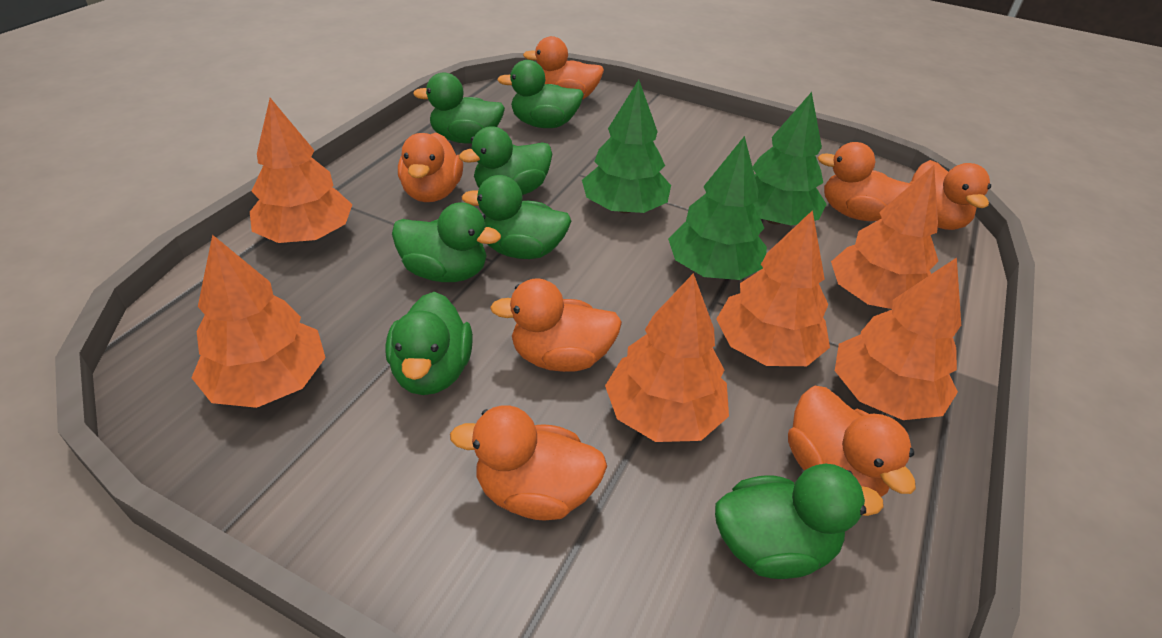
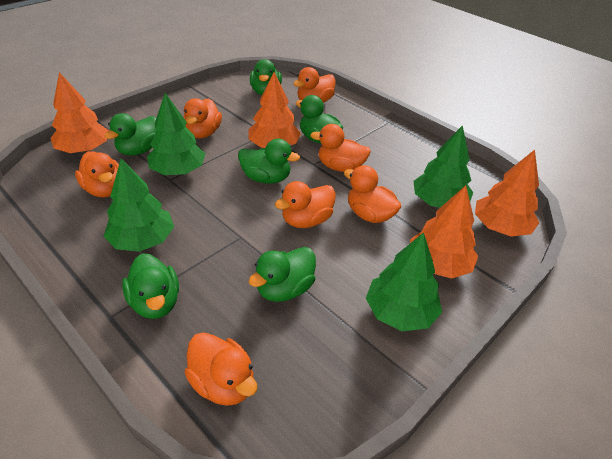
green duck: [386,292,473,395] [392,202,501,282] [413,73,505,143] [459,126,552,195] [462,175,571,259] [497,60,584,128] [715,464,884,579] = 7 -> [104,113,157,156] [122,253,179,319] [238,139,300,184] [248,247,316,302] [250,59,282,95] [296,95,343,144] = 6
green tree: [582,80,671,213] [668,136,767,280] [753,92,827,226] = 3 -> [104,159,174,252] [147,93,205,175] [366,232,442,331] [413,125,473,208] = 4
orange tree: [192,235,326,408] [250,98,353,243] [605,273,729,442] [716,210,830,366] [831,165,938,309] [835,257,961,420] = 6 -> [50,72,109,153] [249,72,301,148] [410,185,479,279] [475,150,539,237] = 4

